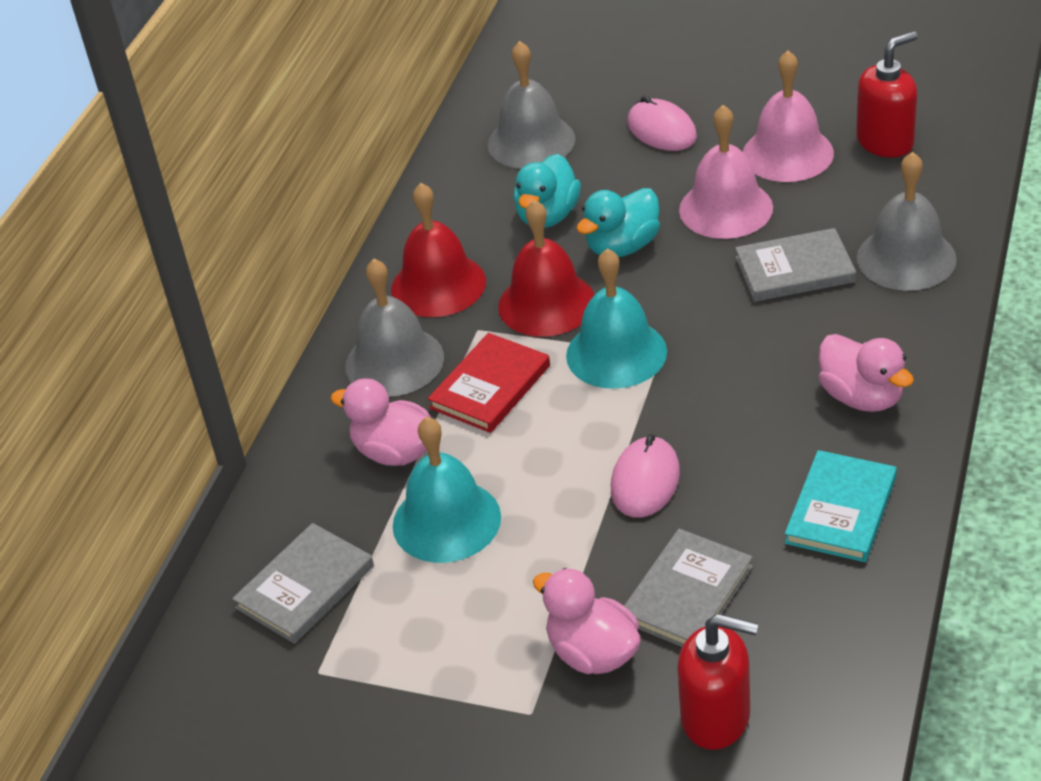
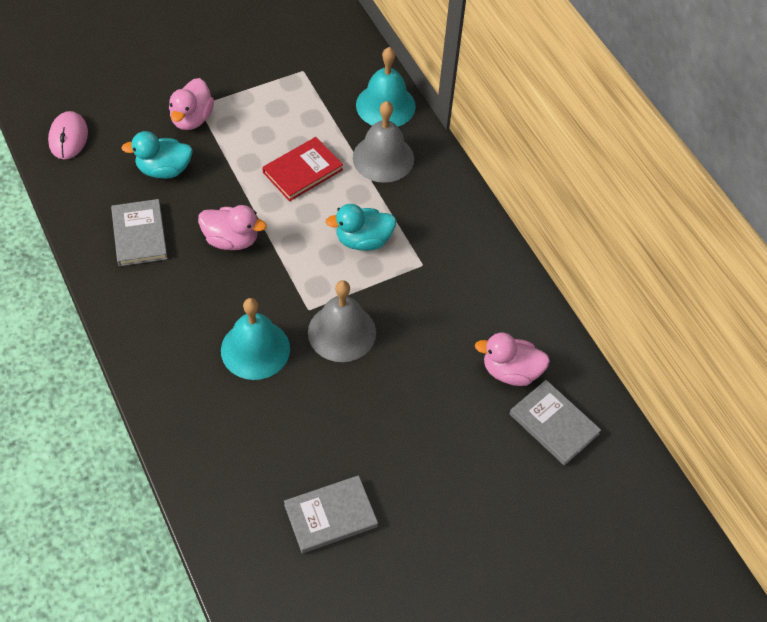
grey bell: [345,259,444,397] [488,41,575,169] [857,152,957,291] = 3 -> [308,280,376,362] [353,101,414,183] = 2
pink bell: [679,105,773,239] [743,51,834,182] = 2 -> none = 0
pink mouse: [611,434,680,518] [628,96,697,151] = 2 -> [48,111,88,159] = 1
red bell: [391,183,486,317] [498,200,594,337] = 2 -> none = 0
red soap dispenser: [677,614,758,750] [856,31,918,158] = 2 -> none = 0
turquoise book: [785,450,897,562] = 1 -> none = 0

